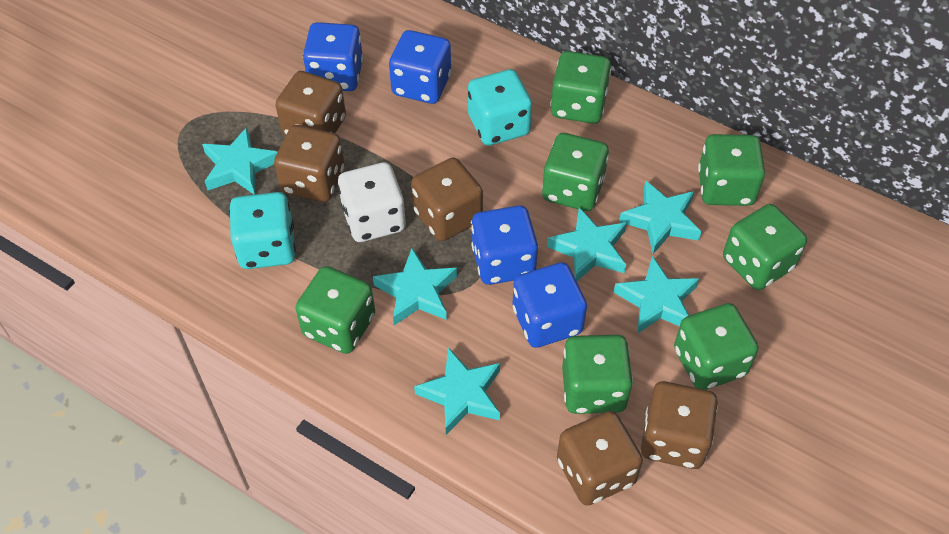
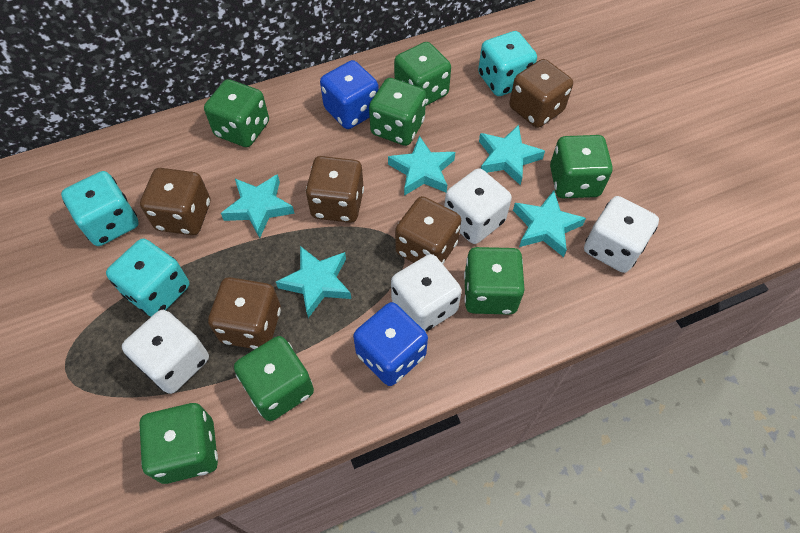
blue dice: [303,22,363,91] [389,30,451,104] [471,205,538,285] [513,262,587,348] = 4 -> [320,60,379,129] [353,302,428,386] = 2
turquoise dice: [229,192,296,269] [468,69,532,146] = 2 -> [61,171,139,246] [106,239,189,317] [478,31,537,96] = 3
turquoise star: [202,127,277,195] [373,248,457,325] [414,347,500,435] [547,208,627,281] [614,256,699,334] [619,180,701,254] = 6 -> [221,174,295,238] [276,246,351,318] [388,136,455,196] [479,125,545,185] [513,191,586,257] = 5
white dice: [338,162,406,242] = 1 -> [122,310,209,394] [391,254,462,332] [444,168,512,244] [584,196,659,273] = 4

